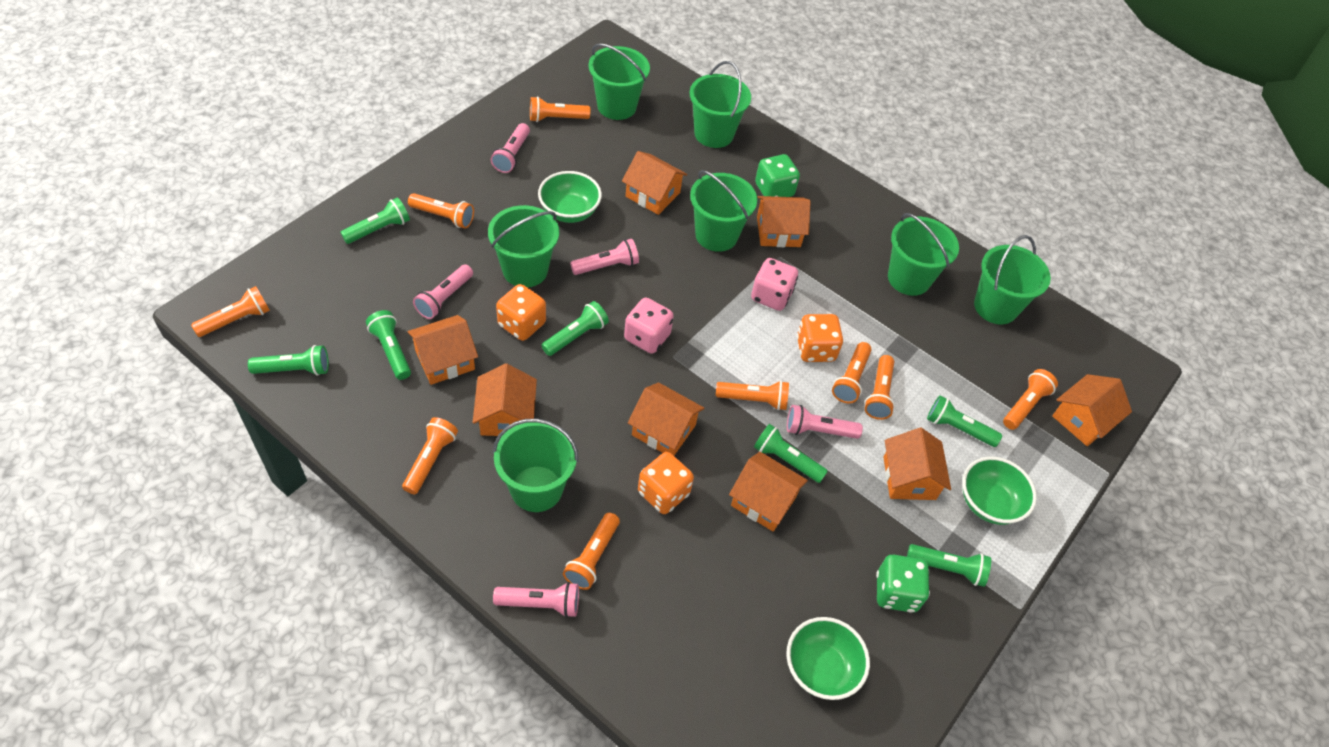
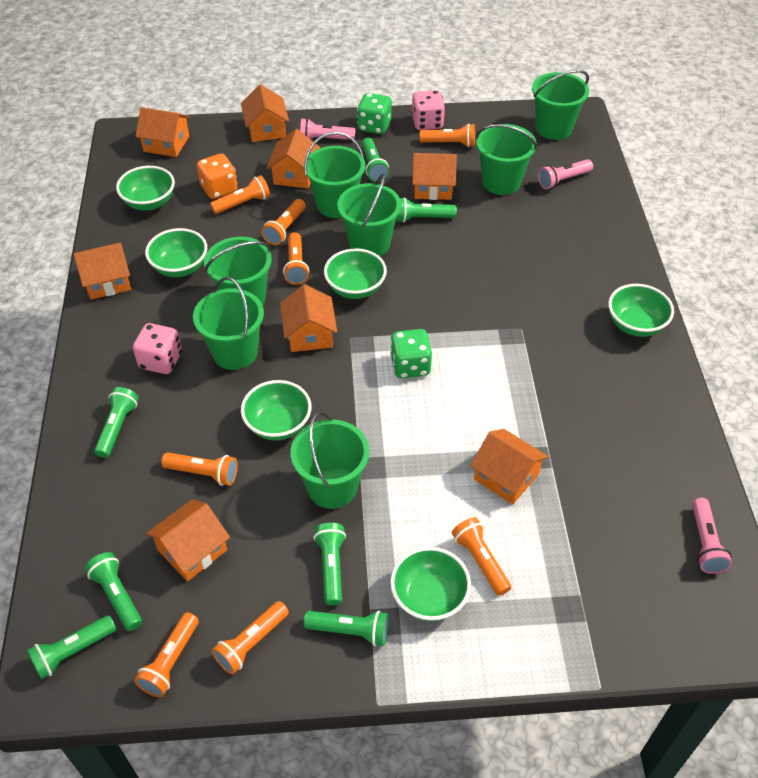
green bowl: [538,171,602,223] [786,617,870,700] [962,457,1037,525] = 3 -> [116,166,175,210] [145,228,207,277] [241,380,311,440] [324,248,387,299] [390,547,471,622] [608,284,674,337] = 6
orange dice: [496,284,546,341] [638,452,694,514] [797,314,843,362] = 3 -> [197,154,237,199] = 1
orange flashlight: [191,286,270,337] [402,417,458,494] [408,193,474,229] [530,96,590,122] [563,513,620,590] [716,381,789,410] [832,342,872,403] [864,355,895,420] [1003,369,1058,430] = 9 -> [134,612,199,697] [161,452,238,486] [210,175,270,214] [212,601,289,675] [261,199,306,245] [283,232,309,285] [420,124,475,147] [452,517,511,596] = 8
pink flashlight: [413,264,473,319] [491,123,530,173] [493,582,579,618] [570,239,639,275] [787,405,863,439] = 5 -> [300,118,355,140] [538,159,593,189] [692,498,732,574] = 3

